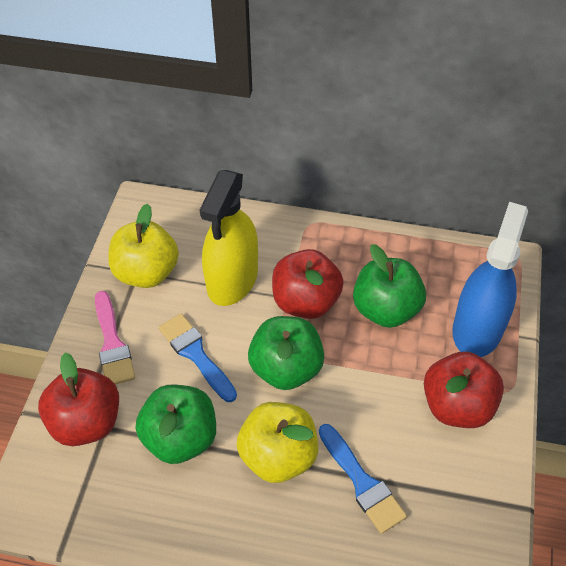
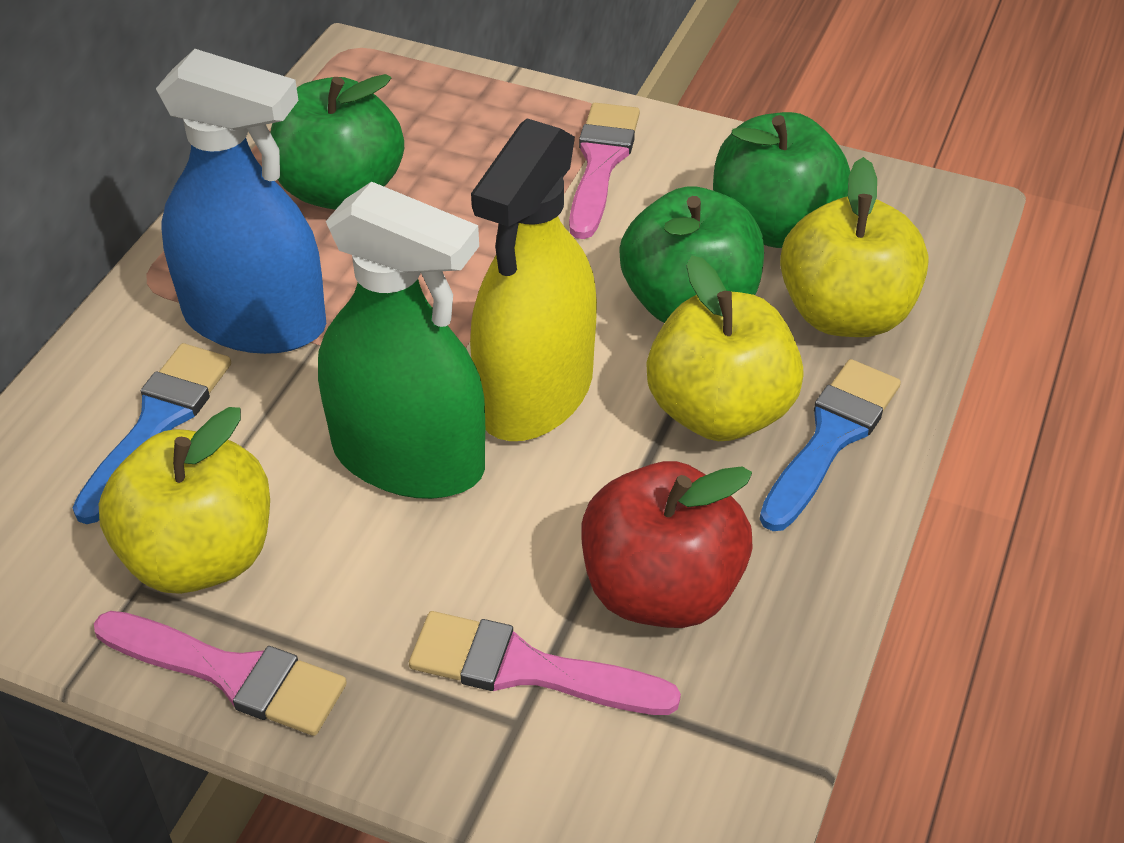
green spray bottle: none = 0 -> [318,182,485,499] = 1
pink brush: [95,291,135,385] = 1 -> [94,611,347,736] [409,611,681,715] [569,103,640,239] = 3
red apple: [38,352,119,446] [272,249,343,319] [424,352,504,428] = 3 -> [581,461,752,628] = 1
yellow apple: [108,204,179,288] [237,402,318,483] = 2 -> [99,407,270,594] [647,256,804,441] [780,157,929,337] = 3

